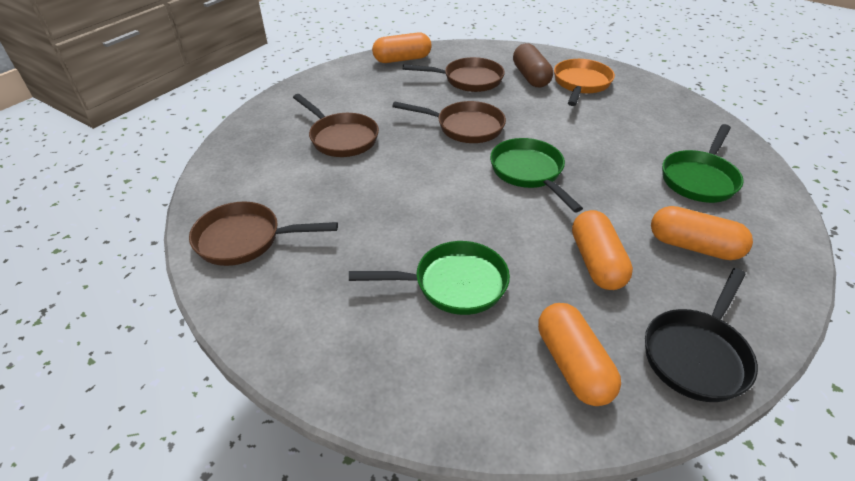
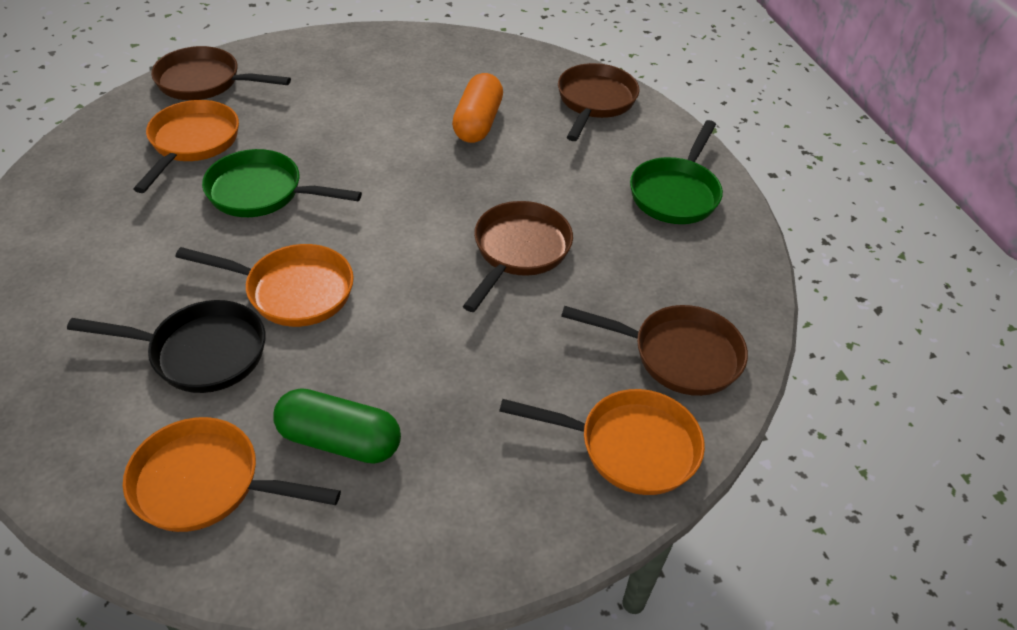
brown capsule: [513,43,553,87] = 1 -> none = 0
green capsule: none = 0 -> [273,388,401,464] = 1
green pan: [349,241,510,315] [490,138,583,212] [662,124,744,203] = 3 -> [202,149,362,217] [630,120,723,224] = 2
orange capsule: [372,32,432,63] [538,303,621,406] [572,210,633,290] [651,206,753,260] = 4 -> [452,73,503,143] = 1
orange pan: [554,59,615,106] = 1 -> [123,417,341,532] [134,100,239,193] [175,244,354,327] [499,389,705,495] = 4

